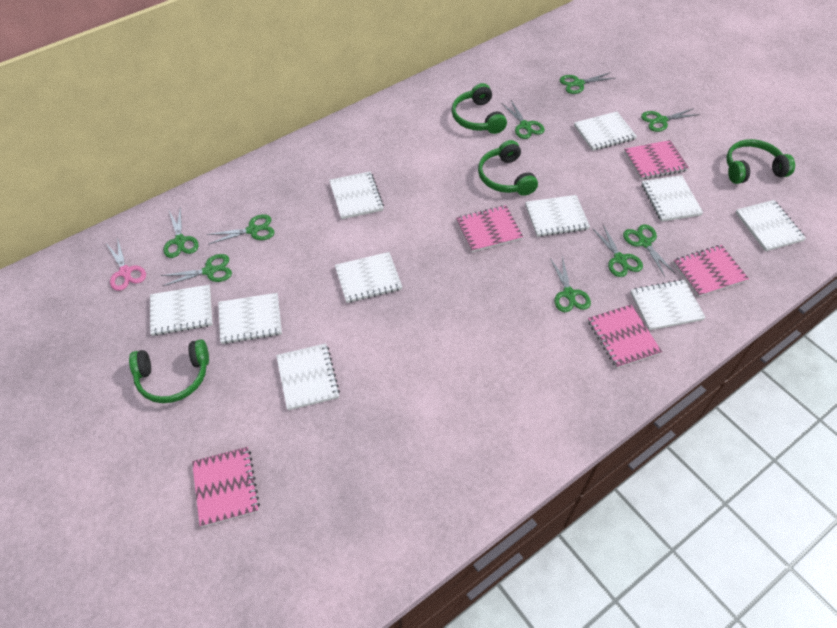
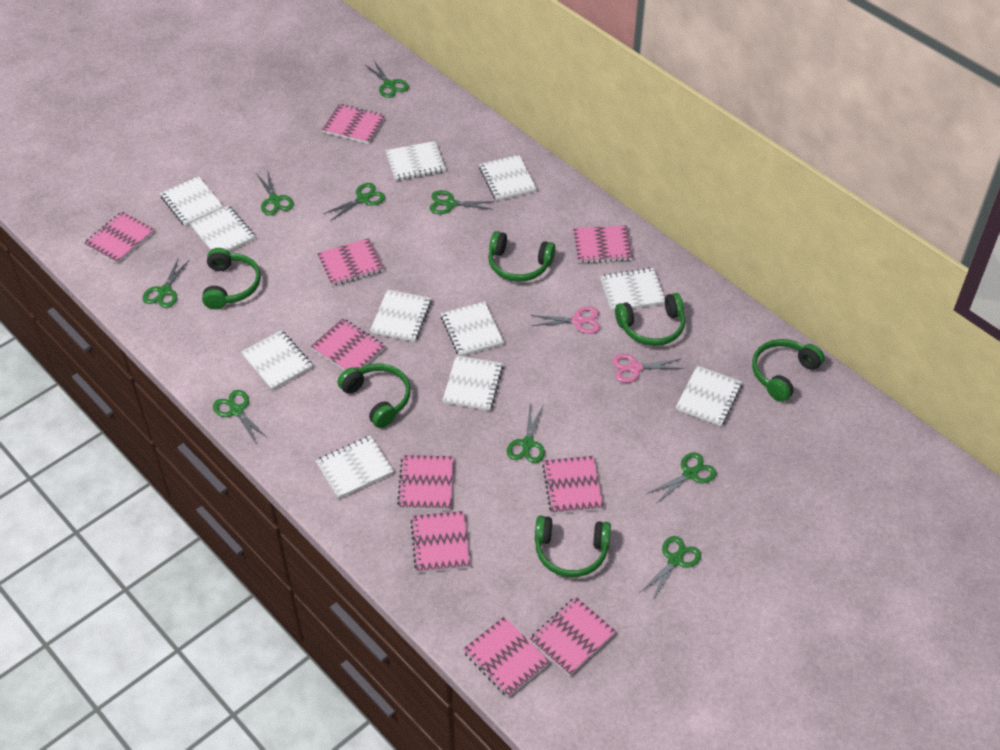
green headphones: [129,339,209,403] [452,83,507,134] [478,140,538,196] [726,139,795,184] = 4 -> [202,248,261,309] [338,364,411,428] [488,231,555,282] [535,516,611,577] [615,293,685,346] [752,339,825,402] = 6
pink notebook: [192,447,260,527] [456,205,523,252] [588,305,662,368] [624,140,689,179] [673,245,749,297] = 5 -> [84,212,154,264] [310,318,385,371] [317,238,384,286] [322,104,385,144] [397,455,453,510] [410,511,470,573] [463,616,550,697] [530,597,616,676] [542,456,603,514] [573,225,633,263] = 10
pink scissors: [107,237,146,291] = 1 -> [531,306,600,334] [612,354,684,383] = 2
white notebook: [150,285,212,336] [218,293,282,344] [276,343,340,410] [329,171,384,219] [335,252,402,303] [525,195,590,237] [574,112,637,151] [630,279,706,330] [642,175,703,222] [735,200,806,251] = 10 -> [160,176,224,226] [190,205,255,251] [241,330,313,390] [316,436,394,499] [370,289,432,342] [385,141,446,181] [441,301,504,356] [442,355,503,411] [479,155,537,201] [600,268,665,312] [676,365,742,426] = 11

